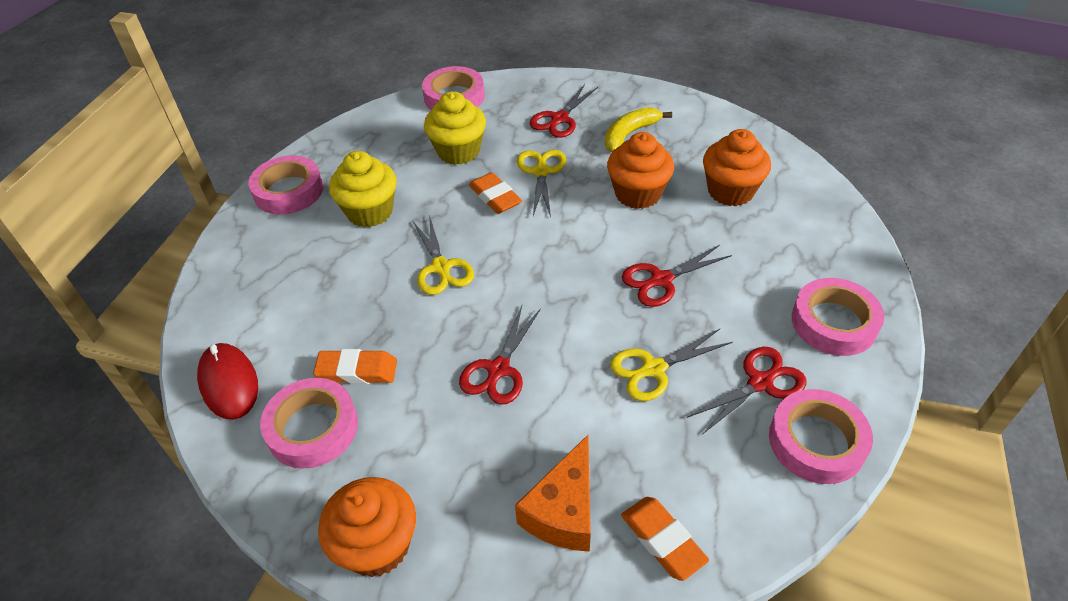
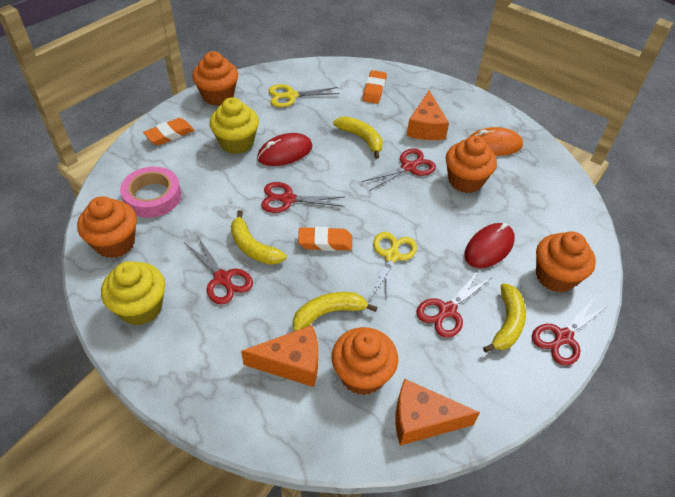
orange cheese: [515,435,591,552] = 1 -> [241,325,318,387] [395,379,480,446] [407,90,449,140] = 3
orange cupcake: [318,477,416,577] [607,132,674,209] [703,129,771,206] = 3 -> [77,196,137,258] [192,51,238,106] [332,327,398,395] [446,136,497,193] [536,231,596,292] = 5
orange mouse: none = 0 -> [469,127,523,156] = 1
pink tape: [248,155,323,214] [260,378,358,468] [422,66,485,110] [769,389,873,484] [792,278,884,356] = 5 -> [120,167,181,218] = 1
red mouse: [197,343,258,420] = 1 -> [257,133,313,166] [465,223,515,268] = 2
red scissors: [459,306,541,405] [530,84,598,138] [622,245,732,307] [687,347,806,434] = 4 -> [184,236,253,305] [261,182,344,213] [362,149,436,191] [416,269,491,338] [532,296,609,365] = 5
yellow banana: [605,107,672,152] = 1 -> [231,210,286,265] [293,292,378,331] [333,116,383,159] [483,283,526,353] = 4
yellow scissors: [412,215,474,295] [517,150,566,217] [610,329,733,401] = 3 -> [268,84,340,107] [370,232,417,305] = 2

